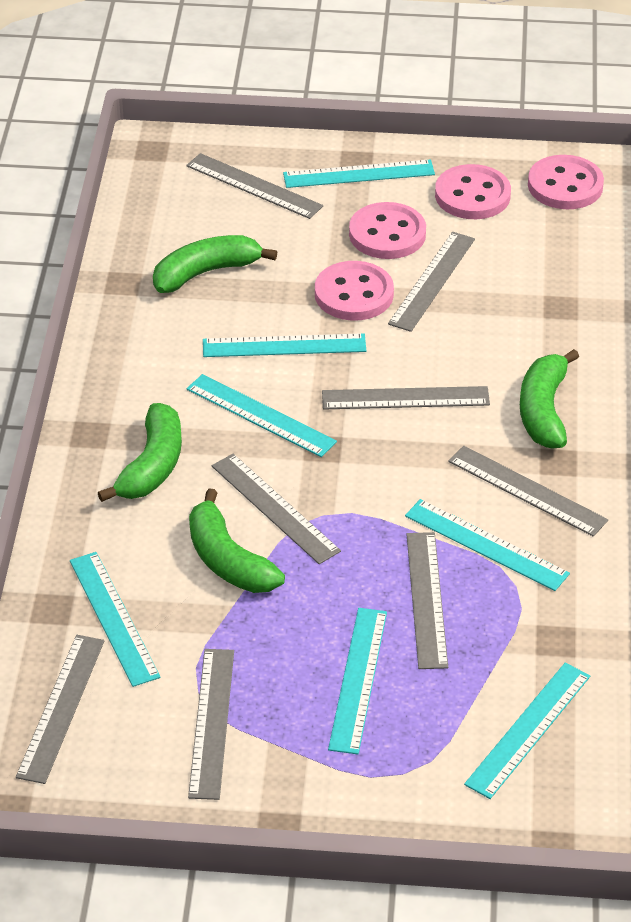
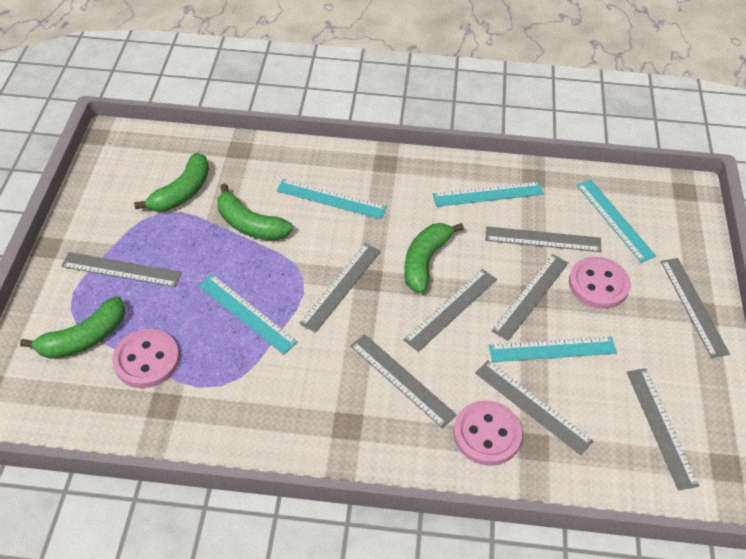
grey ruler: [16,635,104,784] [186,153,323,219] [188,649,234,800] [212,454,341,564] [322,386,490,409] [388,232,475,332] [406,532,448,669] [448,446,608,537] = 8 -> [61,252,182,287] [299,243,381,333] [350,334,457,428] [404,269,497,352] [475,360,593,455] [486,226,602,252] [492,254,568,341] [627,368,699,491] [661,258,730,358] = 9
pink button: [315,261,394,321] [349,202,426,259] [435,164,511,219] [528,155,604,209] = 4 -> [112,329,179,388] [453,400,522,466] [569,257,630,309] = 3
turquoise ruler: [70,552,160,687] [186,374,337,457] [203,333,366,357] [283,159,435,188] [328,608,387,754] [405,499,570,591] [464,663,590,799] = 7 -> [198,274,298,355] [276,179,387,219] [433,182,544,207] [489,336,617,362] [577,180,656,262] = 5

